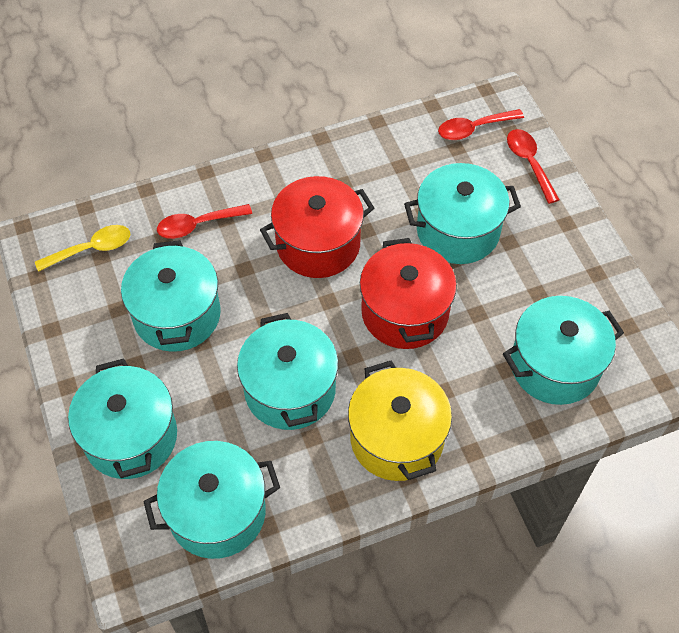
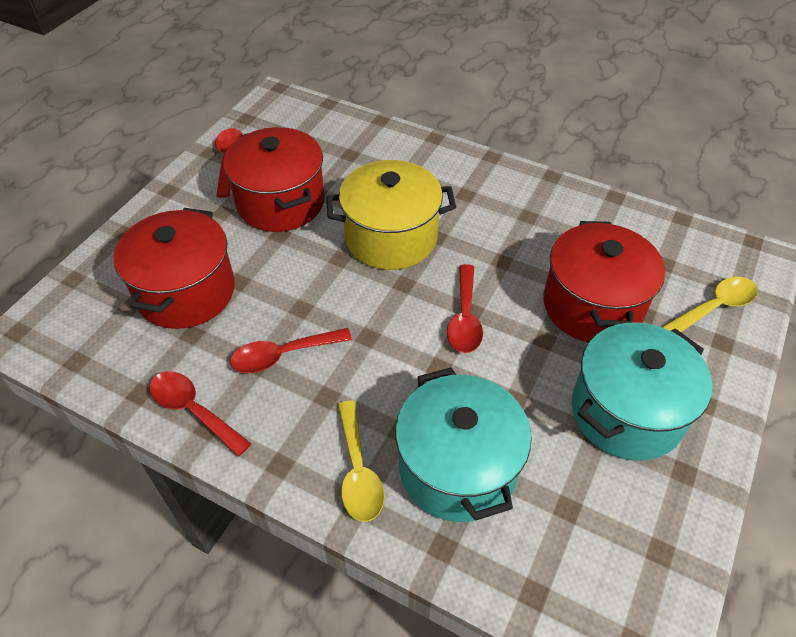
red pot: [260,176,374,278] [360,238,457,349] = 2 -> [114,208,235,329] [223,127,325,232] [543,221,665,342] = 3
red spoon: [157,204,252,239] [438,109,524,140] [507,129,560,204] = 3 -> [149,371,251,456] [215,128,243,198] [230,328,352,373] [447,264,483,353] = 4
turquoise pot: [68,358,177,479] [121,240,220,352] [143,441,280,559] [237,313,338,430] [404,163,521,264] [503,296,624,405] = 6 -> [395,367,532,522] [572,323,713,461] = 2
yellow spoon: [35,225,130,272] = 1 -> [338,401,384,522] [662,277,758,332] = 2

